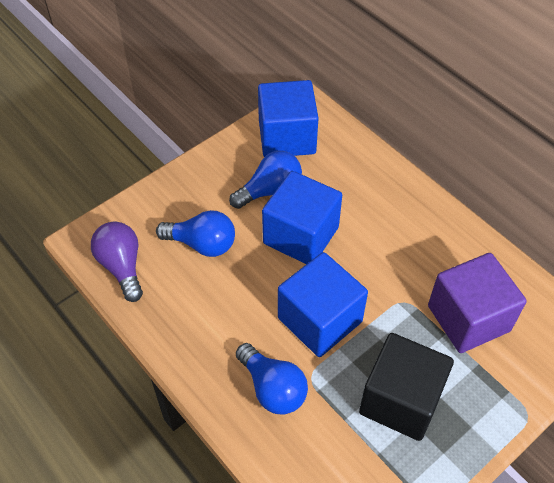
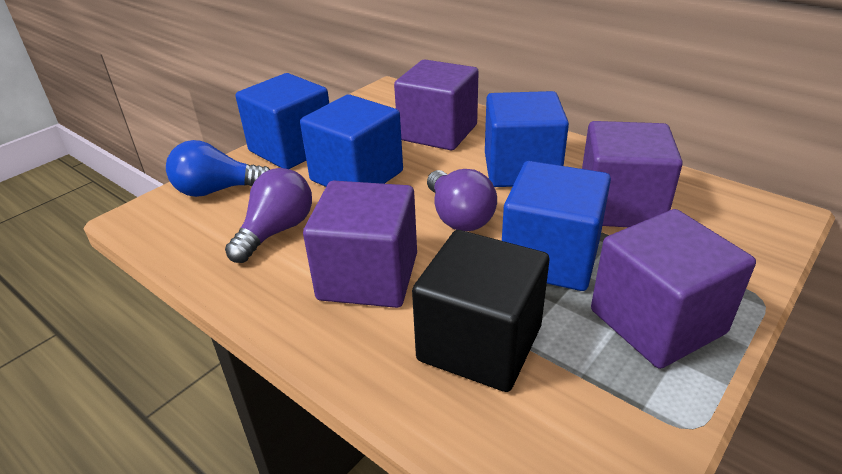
blue cube: [258,80,318,157] [262,171,342,264] [278,252,368,357] = 3 -> [236,73,329,169] [300,94,403,187] [485,91,569,187] [502,161,611,291] = 4
blue light bulb: [156,210,235,257] [229,151,302,209] [236,343,308,415] = 3 -> [166,140,270,197] = 1
purple cube: [428,253,527,353] = 1 -> [303,181,417,308] [394,60,479,150] [582,121,683,227] [591,209,756,369] = 4
purple light bulb: [91,221,143,302] = 1 -> [225,168,312,263] [427,169,497,231] = 2

